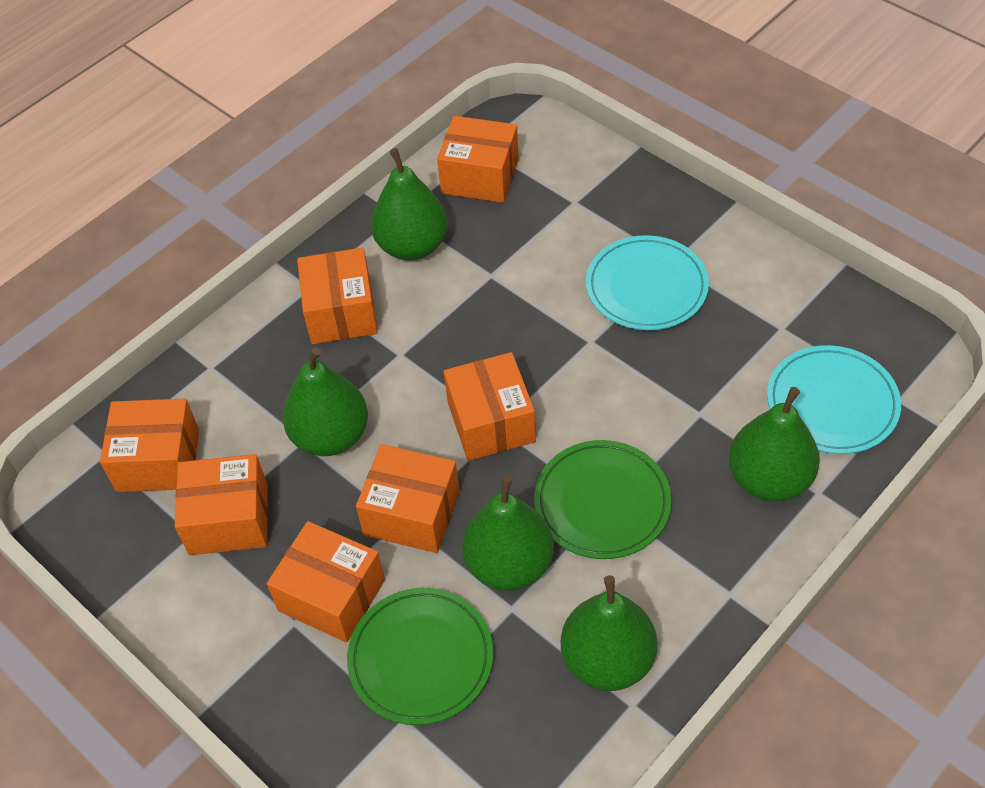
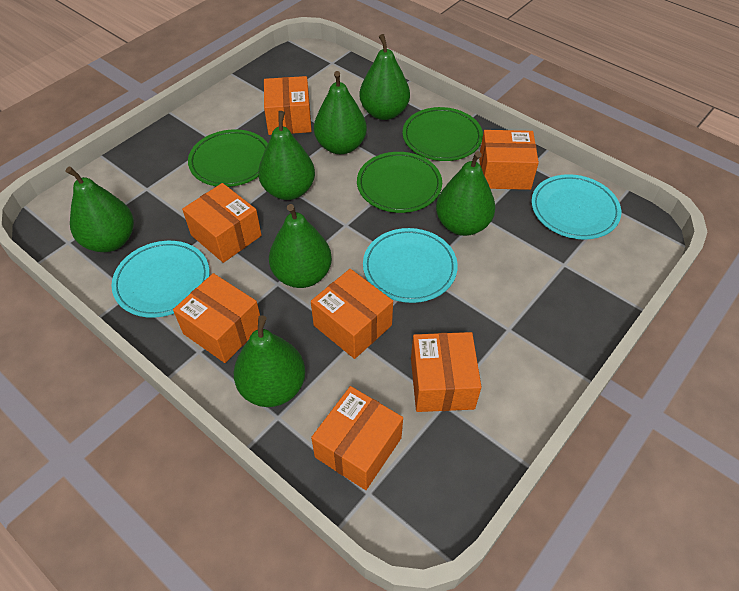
green pear: [282,347,368,456] [371,148,448,261] [462,476,554,591] [561,575,657,691] [729,387,820,502] = 5 -> [66,167,134,252] [234,315,305,407] [258,111,315,200] [269,204,332,288] [314,71,367,154] [359,34,410,120] [436,151,495,236] = 7
green plate: [347,588,494,725] [534,440,672,559] = 2 -> [188,129,268,187] [357,152,442,213] [403,107,483,161] = 3
turquoise plate: [586,235,709,330] [767,345,901,454] = 2 -> [111,241,210,318] [363,228,458,303] [531,174,621,240] = 3

